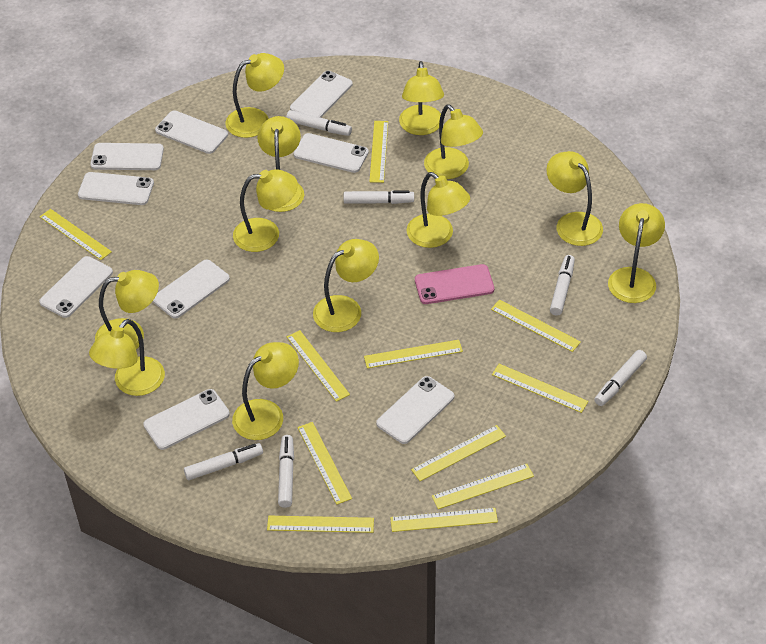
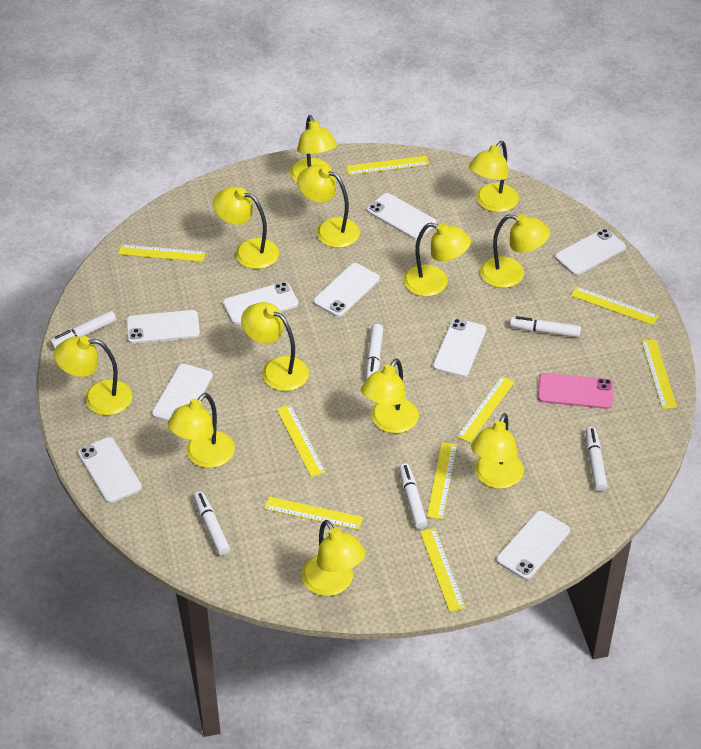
yellow ruler: [40,209,112,260] [267,516,374,533] [287,330,350,402] [297,422,352,505] [364,340,463,368] [369,121,388,183] [390,508,498,532] [411,425,506,481] [432,464,534,509] [491,300,581,352] [492,364,588,413] = 11 -> [118,244,206,262] [264,497,363,530] [277,405,325,477] [346,156,429,175] [420,528,465,612] [427,442,457,520] [457,376,514,443] [571,286,659,325] [642,339,677,409] = 9

